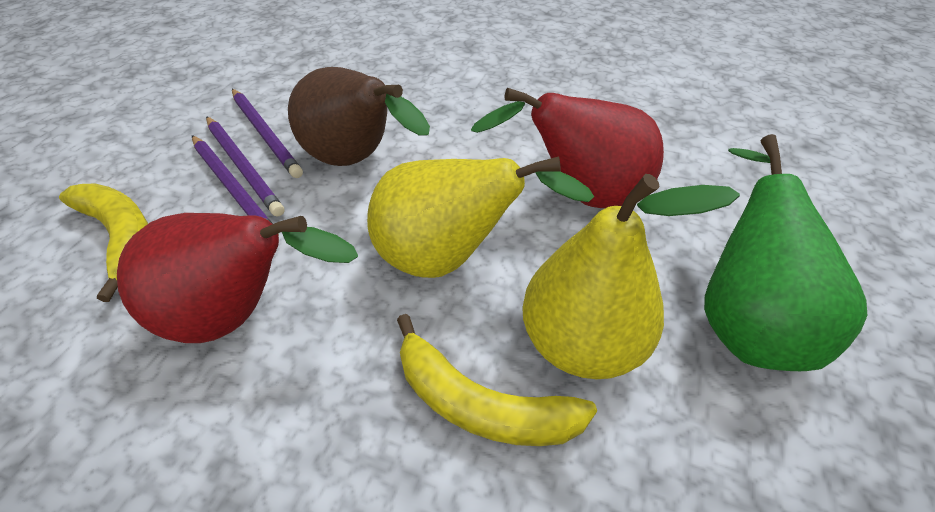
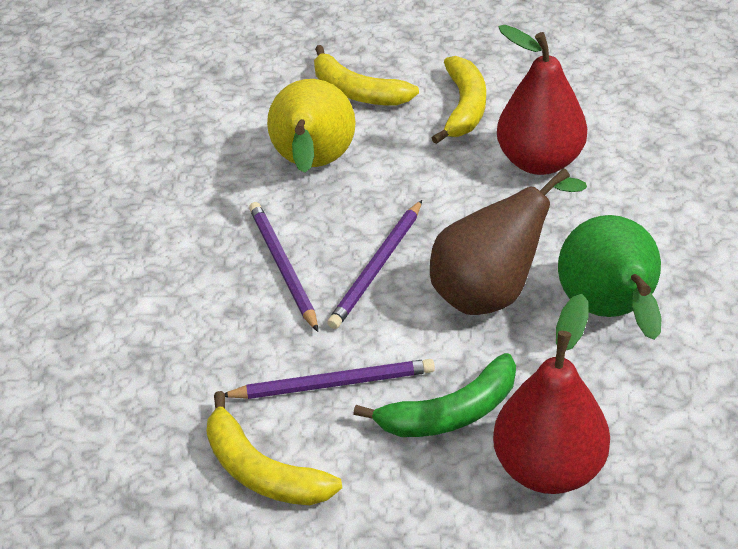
green banana: none = 0 -> [353,353,516,437] = 1
yellow banana: [59,184,148,302] [397,314,597,446] = 2 -> [206,391,342,505] [314,45,419,106] [432,56,486,144] = 3
yellow pear: [367,156,594,278] [522,174,740,379] = 2 -> [267,79,356,173] = 1

